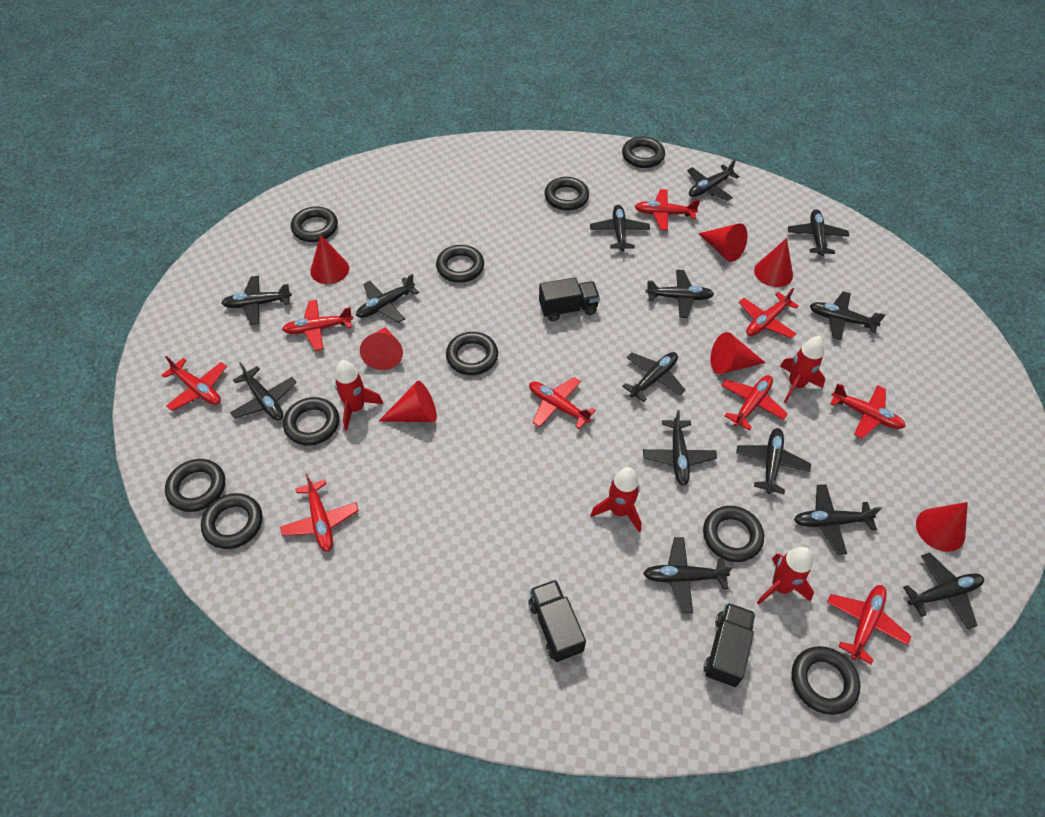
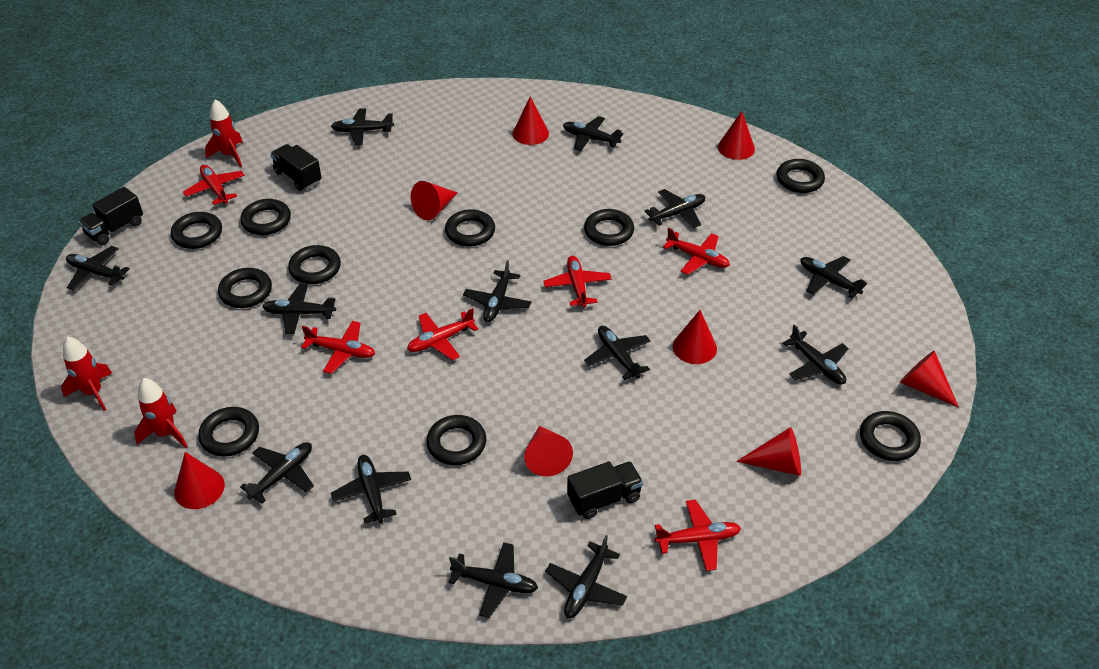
black plane: [221,276,292,325] [230,362,297,420] [356,274,419,323] [590,205,650,251] [622,352,686,402] [643,410,717,486] [643,537,733,613] [646,270,714,318] [687,160,739,201] [736,428,811,494] [788,209,849,256] [794,484,882,555] [810,291,886,340] [903,553,984,629] = 14 -> [66,246,130,291] [240,442,314,504] [262,284,336,334] [331,108,394,145] [331,455,411,523] [449,542,538,618] [463,260,531,322] [545,535,627,618] [563,116,623,151] [584,326,651,380] [645,189,705,228] [783,324,849,384] [800,256,867,299] = 13
red cone: [310,235,349,284] [360,327,403,370] [378,381,437,422] [698,223,748,262] [710,332,766,374] [754,238,793,287] [916,502,968,552] = 7 -> [174,452,225,509] [411,181,458,220] [513,96,549,145] [524,426,573,476] [673,310,717,364] [718,111,755,160] [736,427,801,476] [900,351,959,408] = 8
red plane: [162,356,227,411] [280,474,359,552] [282,300,353,351] [529,377,596,429] [635,189,700,230] [721,375,788,430] [739,288,799,339] [827,585,911,665] [830,383,905,439] = 9 -> [183,165,245,205] [301,321,375,374] [407,308,478,361] [543,256,611,308] [655,499,741,571] [663,228,730,275] = 6
red rocket: [335,360,383,431] [591,467,642,532] [757,547,814,605] [780,336,825,403] = 4 -> [61,336,112,411] [134,378,188,448] [205,99,243,167] = 3

